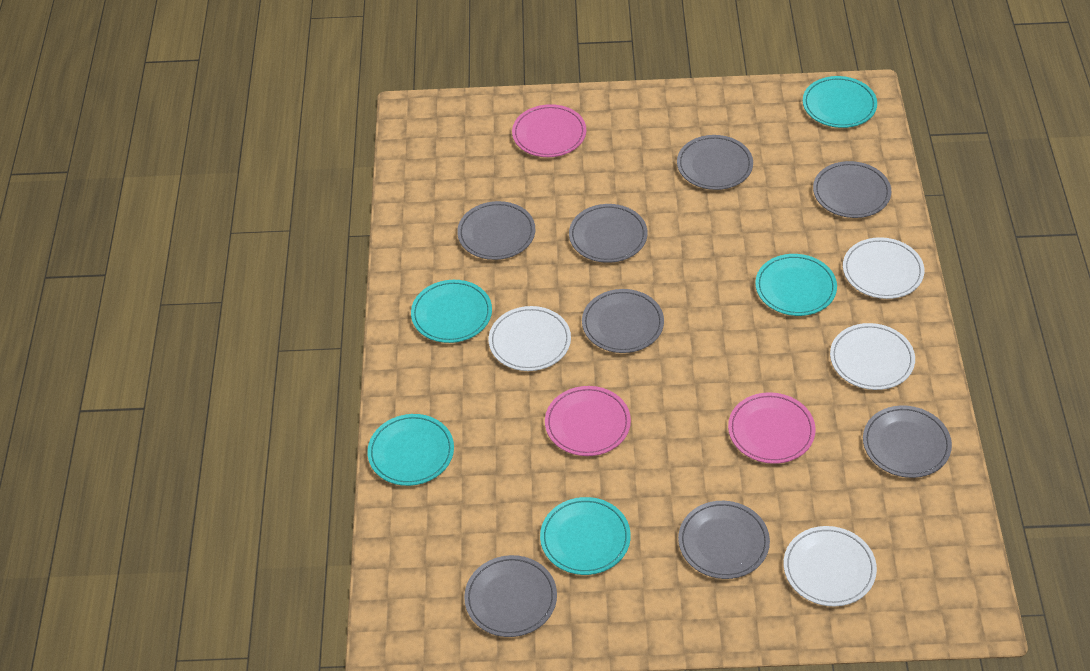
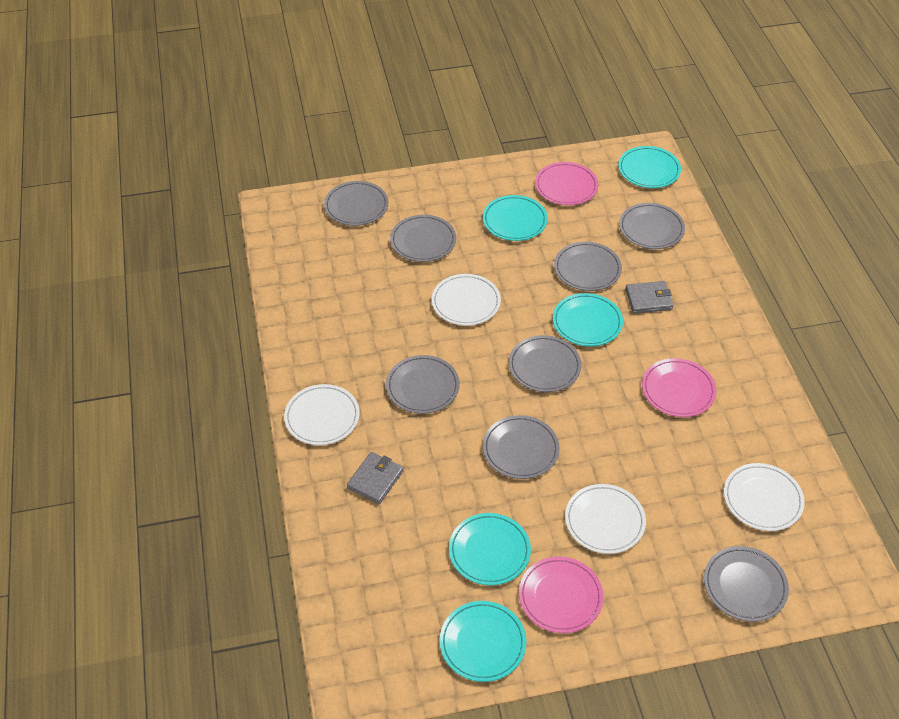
grey wallet: none = 0 -> [347,452,404,504] [625,281,673,313] = 2

